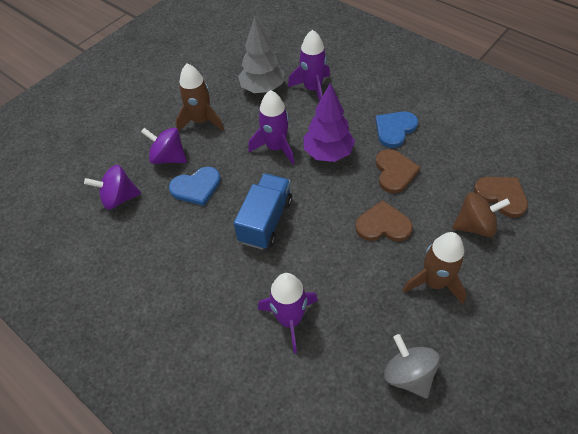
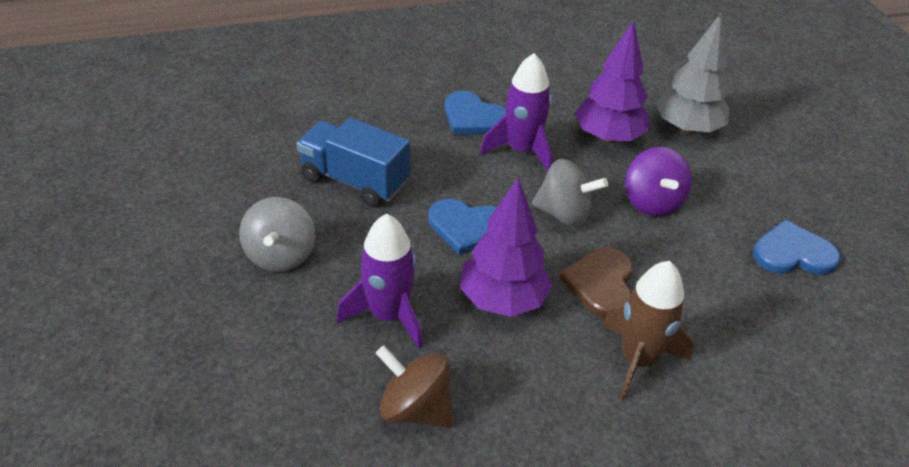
blue heart: [169,167,221,206] [375,112,418,148] = 2 -> [428,199,497,255] [445,91,506,134] [753,219,841,275] = 3
brown heart: [355,200,413,242] [375,149,421,193] [474,177,528,218] = 3 -> [560,248,633,318] = 1
brown rocket: [175,63,224,131] [402,232,467,305] = 2 -> [602,261,694,401] = 1
grey spinning top: [384,334,440,398] = 1 -> [239,197,315,272] [532,159,608,227] = 2
purple rocket: [248,90,294,164] [258,273,318,353] [288,29,330,102] = 3 -> [336,214,423,349] [480,53,553,172] = 2
purple spinning top: [84,165,141,210] [141,128,187,164] = 2 -> [625,147,692,216] = 1
purple tree: [304,83,355,162] = 1 -> [460,178,552,317] [575,20,649,143] = 2

